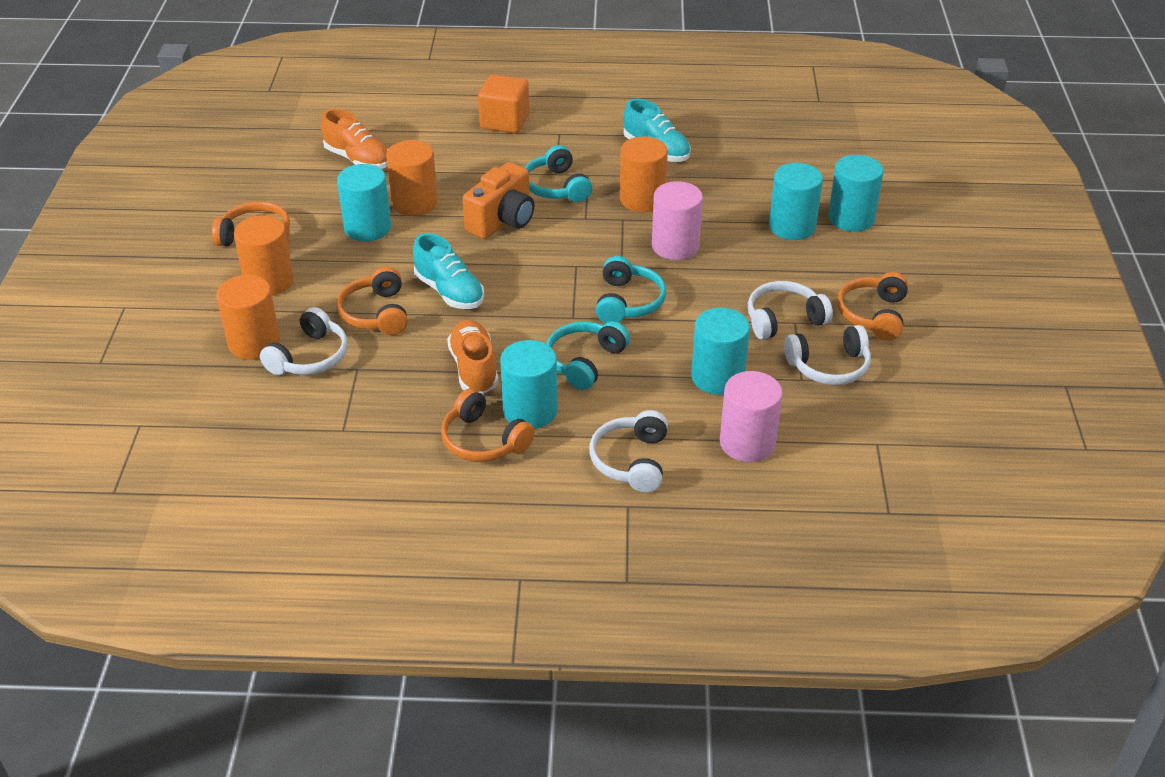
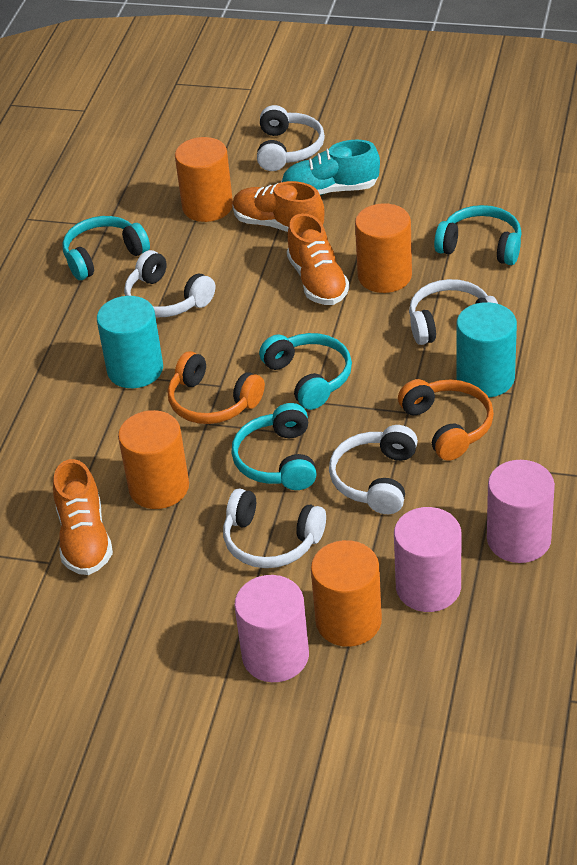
orange camera: [463,162,534,239] = 1 -> none = 0
orange cube: [478,74,529,134] = 1 -> none = 0
orange headphones: [212,201,290,246] [336,267,408,335] [441,389,535,462] [837,272,908,341] = 4 -> [168,351,265,424] [398,379,494,461] = 2
orange shoe: [321,109,388,169] [447,320,499,394] = 2 -> [53,459,113,575] [233,181,324,232] [287,213,350,305] = 3
pink cylinder: [652,181,703,260] [720,371,783,462] = 2 -> [235,575,309,682] [394,507,461,612] [487,460,555,563] = 3
turquoise cylinder: [337,164,391,241] [500,340,558,429] [691,308,750,395] [769,163,823,240] [828,155,883,232] = 5 -> [97,296,163,388] [456,302,517,397] = 2
turquoise headphones: [525,145,592,202] [547,321,630,390] [596,256,666,323] = 3 -> [62,216,150,280] [231,403,317,490] [259,333,352,410] [434,205,522,265] = 4
turquoise shoe: [413,233,484,309] [624,99,691,162] = 2 -> [281,140,380,195] = 1
white headphones: [260,307,348,375] [589,410,668,492] [748,281,833,340] [784,325,871,385] = 4 -> [124,250,215,317] [223,488,326,568] [257,105,325,171] [329,425,418,514] [409,279,498,345] = 5

